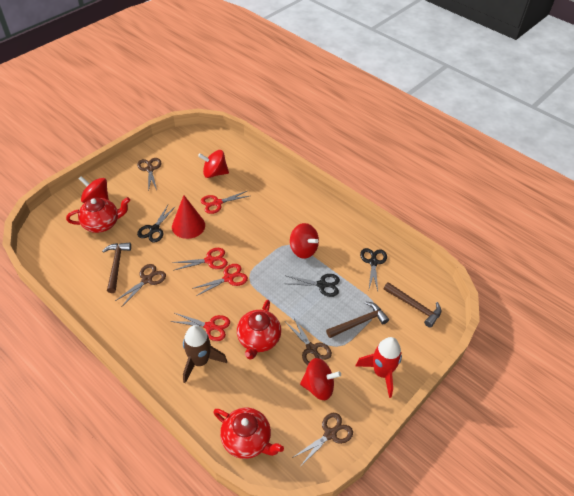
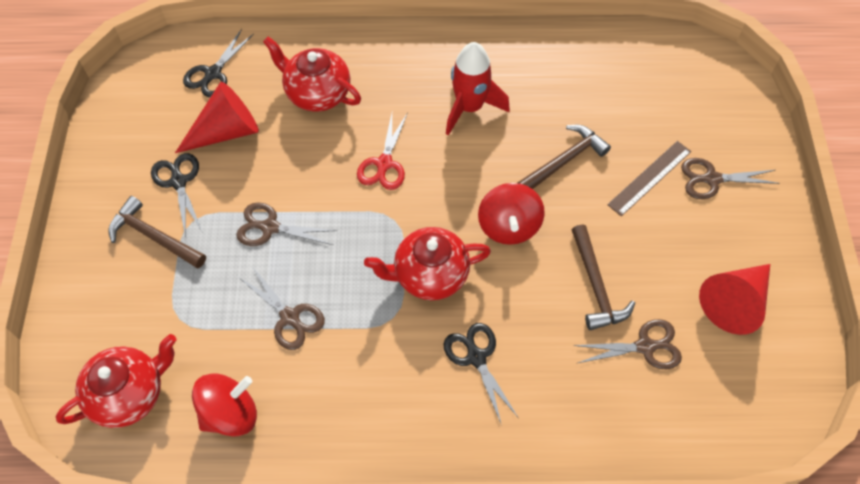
brown rocket: [183,325,227,383] = 1 -> none = 0
brown ruler: none = 0 -> [607,141,691,216] = 1
red cone: [172,195,205,239] = 1 -> [175,82,259,153] [699,264,770,335] = 2
red scissors: [170,313,230,341] [172,248,228,271] [192,264,248,296] [201,191,249,214] = 4 -> [357,112,408,190] = 1
red spinning top: [78,176,109,203] [198,150,229,178] [290,223,319,259] [300,358,341,400] = 4 -> [192,373,257,437] [478,183,545,245] = 2

